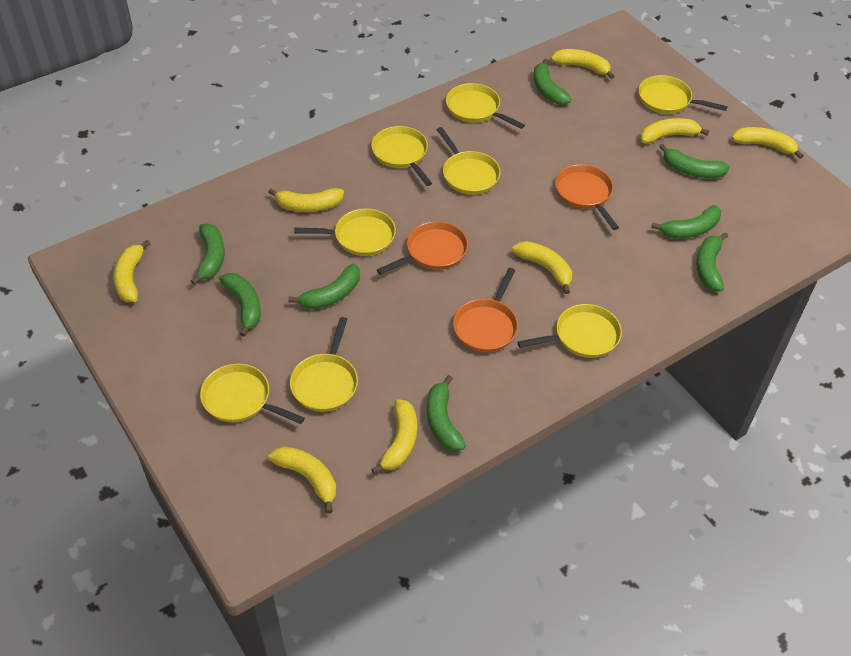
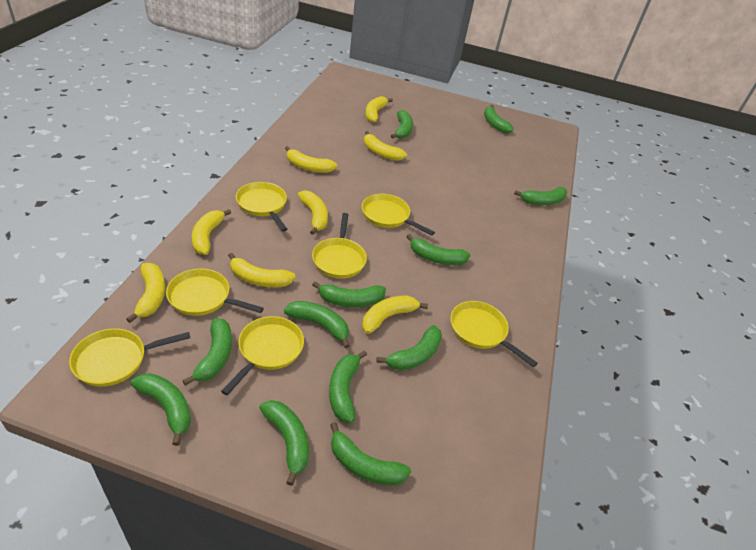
green banana: [191,224,225,285] [219,273,261,337] [288,264,360,309] [427,375,466,451] [533,59,572,105] [651,205,721,239] [659,144,730,178] [696,232,728,292] = 8 -> [130,373,191,446] [183,318,232,386] [260,400,309,486] [284,301,350,348] [312,281,386,307] [329,350,367,423] [330,422,411,485] [376,325,442,370] [391,110,413,139] [406,234,471,265] [484,105,514,133] [514,187,567,205] = 12
orange pan: [377,221,468,275] [453,268,518,352] [555,164,619,230] = 3 -> none = 0
yellow pan: [200,364,305,424] [290,317,358,412] [294,209,396,256] [371,126,432,186] [436,127,501,195] [446,83,525,129] [517,304,622,358] [638,75,728,114] = 8 -> [69,328,190,387] [166,269,264,316] [221,316,304,395] [236,182,288,232] [312,213,367,279] [362,194,435,236] [450,301,538,367] = 7

